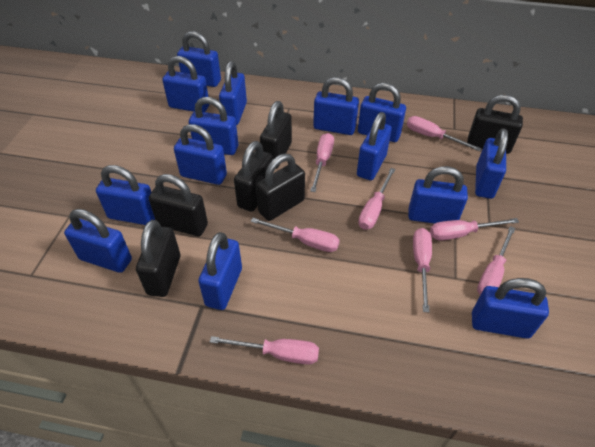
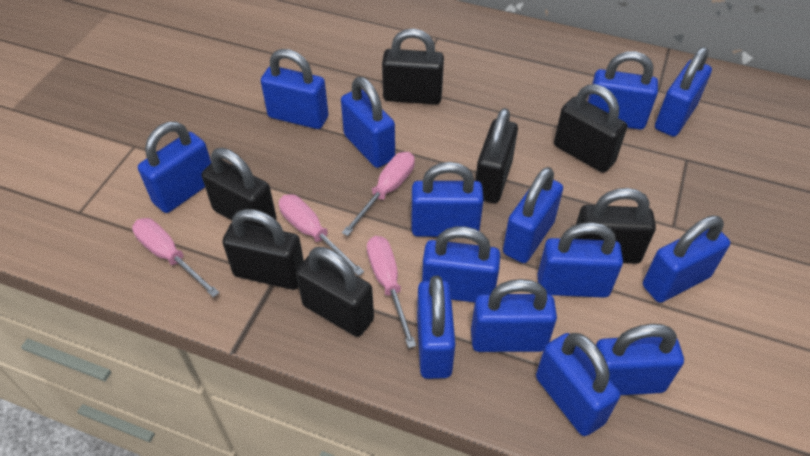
black padlock: [136,220,180,297] [149,174,208,236] [234,141,273,212] [256,154,305,221] [260,101,292,169] [467,95,523,154] = 6 -> [202,148,277,228] [222,209,304,290] [296,247,374,337] [382,29,444,105] [475,108,518,203] [554,84,627,173] [575,188,656,264] = 7
pink screwdriver: [210,336,319,365] [251,218,340,252] [310,133,334,192] [358,168,396,230] [407,116,482,151] [413,228,432,312] [430,218,519,241] [477,226,516,295] = 8 -> [132,218,220,298] [279,194,364,276] [342,152,415,236] [367,236,416,348] = 4

